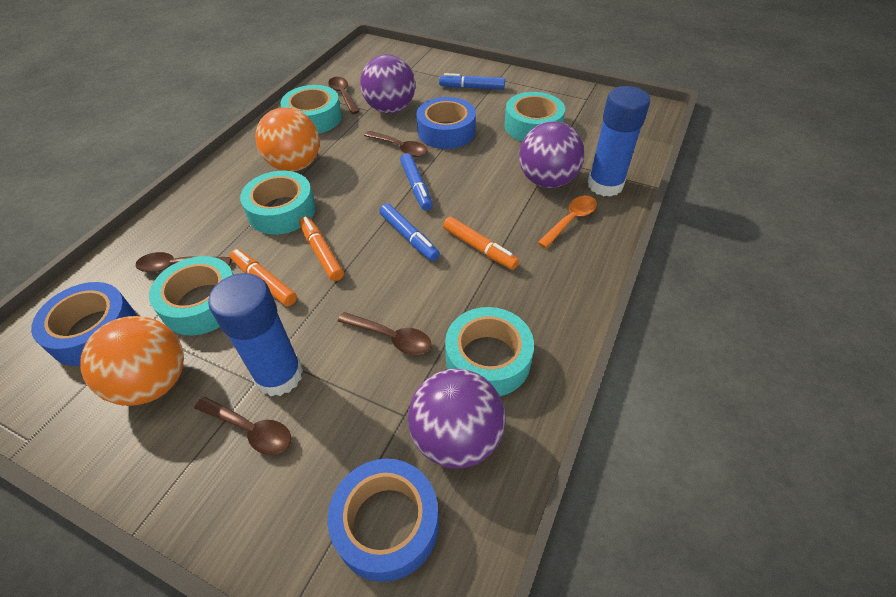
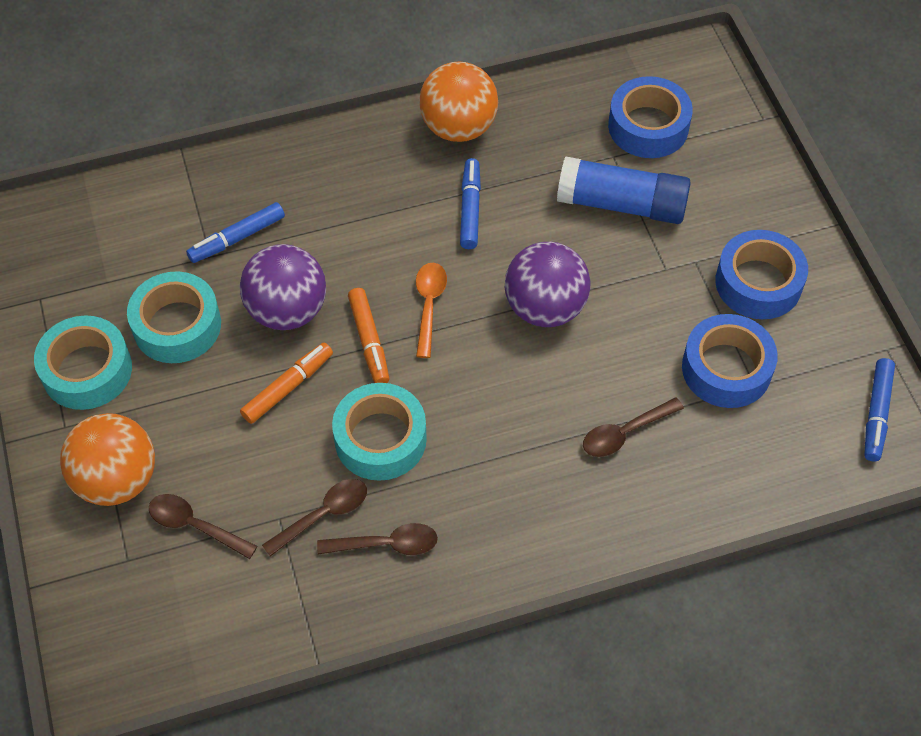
blue glue stick: [208,273,303,396] [588,86,650,197] = 2 -> [557,157,691,224] = 1
brown spoon: [136,252,231,272] [194,397,291,455] [328,77,360,114] [338,312,432,355] [364,131,428,157] = 5 -> [149,494,257,559] [262,479,367,557] [317,523,438,555] [583,397,684,457] = 4
orange marker: [230,249,297,306] [299,216,344,281] [443,217,519,270] = 3 -> [240,343,333,424] [348,288,389,383] = 2
purple ball: [360,54,415,114] [408,369,505,469] [519,121,585,188] = 3 -> [240,244,326,330] [505,242,591,327] = 2
turquoise tape: [149,256,234,336] [240,171,316,235] [280,85,342,134] [445,307,534,396] [505,92,565,142] = 5 -> [34,315,132,410] [127,271,221,363] [332,383,427,481] = 3

